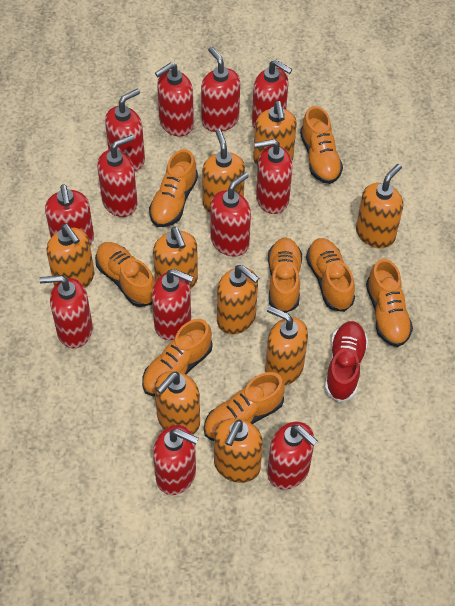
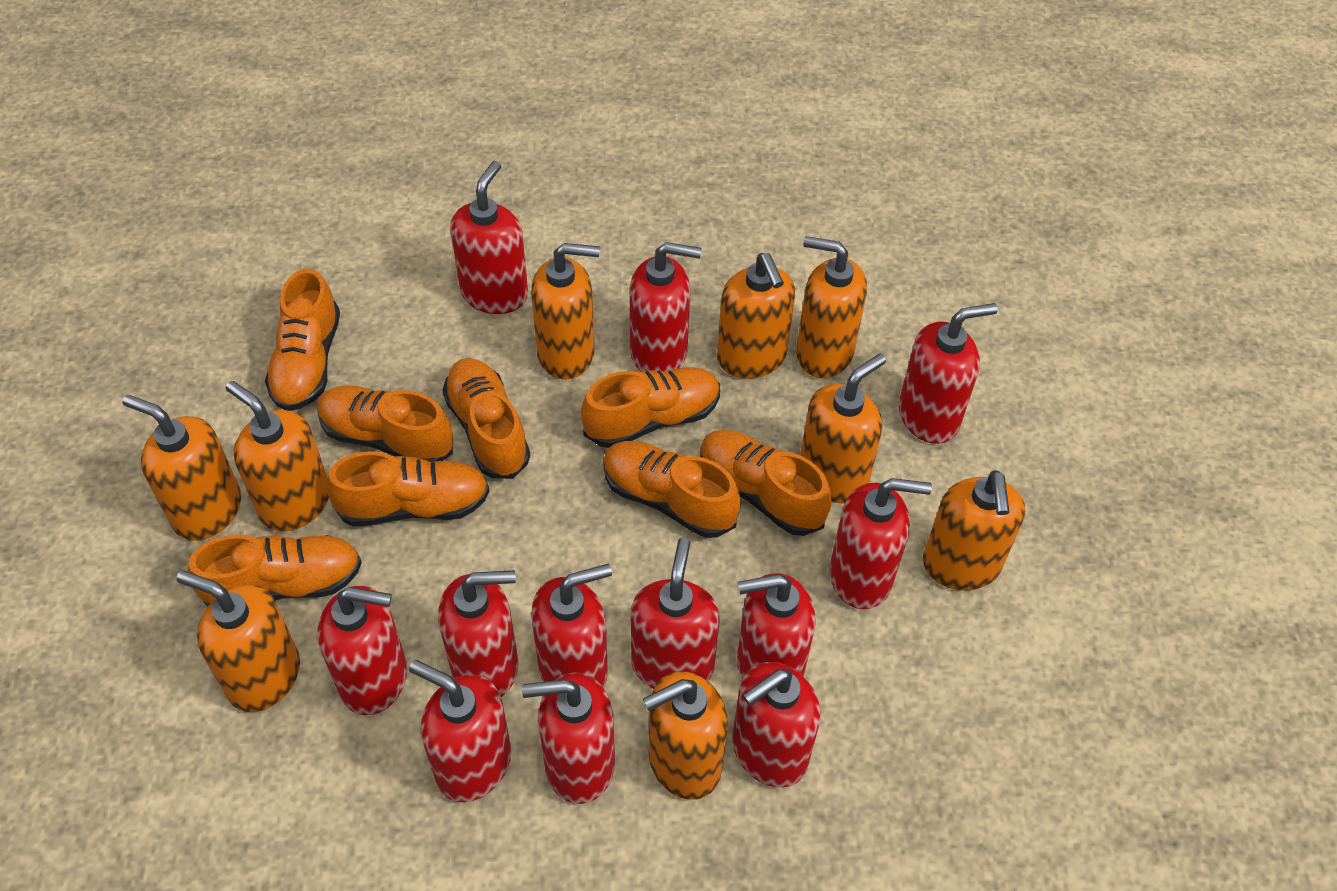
red shoe: [325,321,368,402] = 1 -> none = 0

